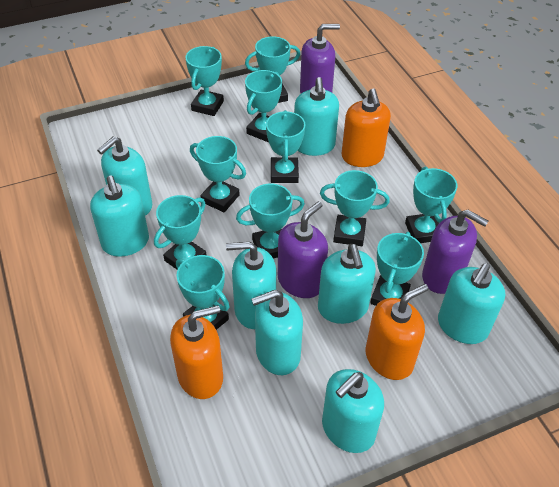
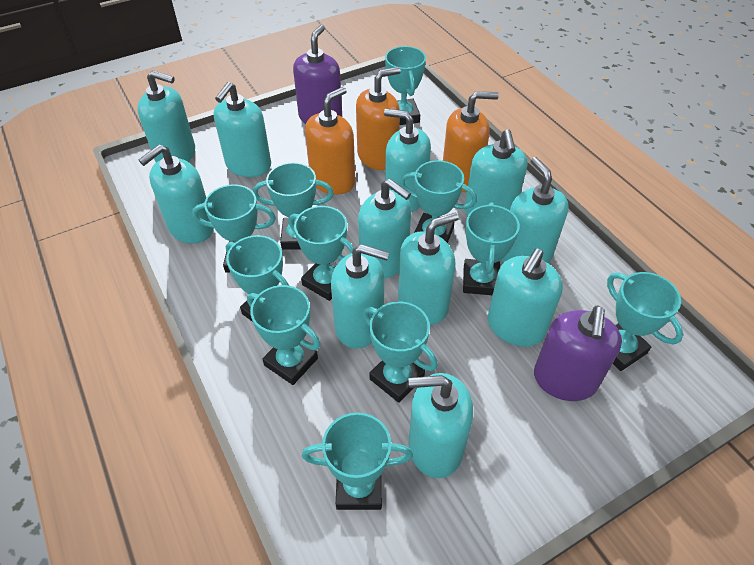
purple soap dispenser: [278,201,328,298] [300,24,340,93] [422,210,488,294] = 3 -> [293,25,342,124] [534,306,622,401] = 2
turquoise soap dispenser: [90,176,149,257] [97,136,152,216] [226,242,276,329] [251,290,303,375] [294,77,339,156] [318,244,376,324] [322,369,384,453] [438,263,505,344] = 8 -> [137,70,195,162] [139,144,214,243] [214,82,271,177] [331,244,389,349] [358,179,411,279] [384,109,431,212] [398,212,459,325] [409,373,473,478] [465,129,527,216] [488,248,563,347] [501,157,569,263] = 11

